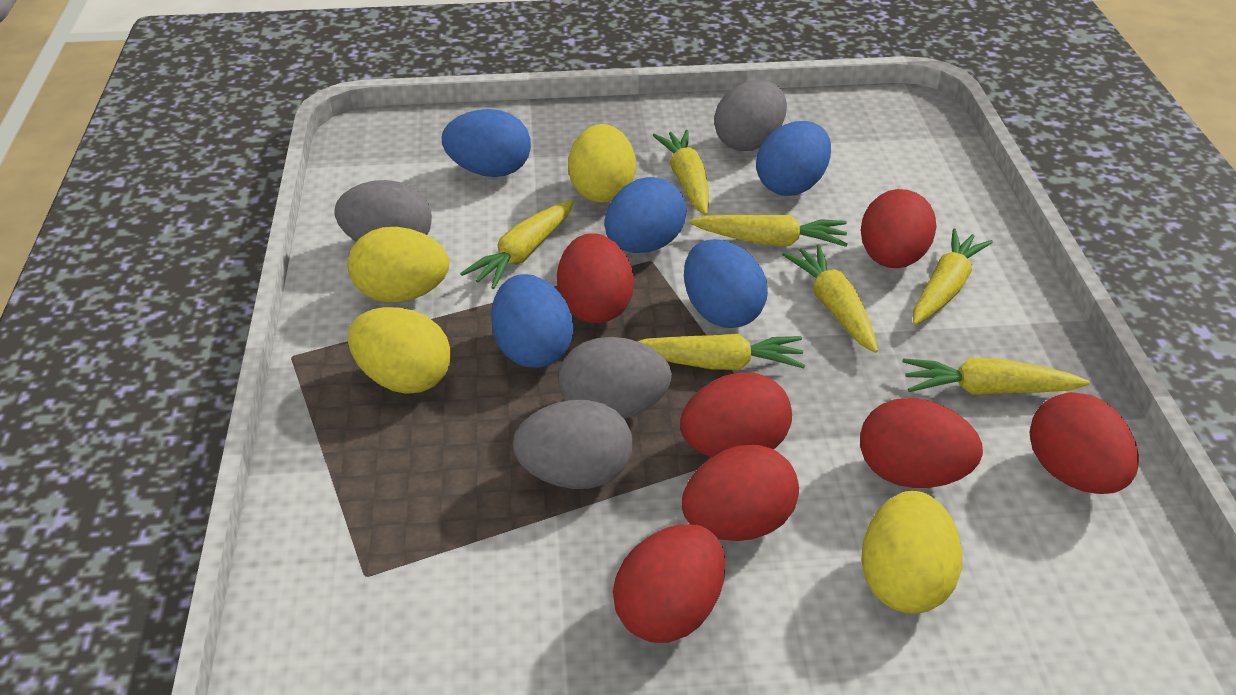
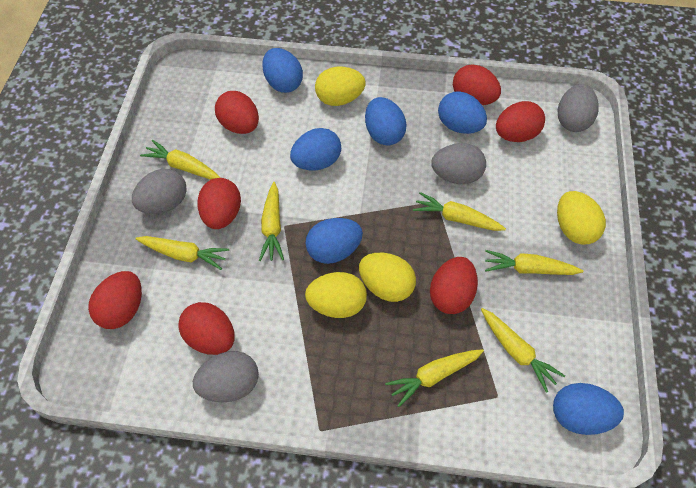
blue egg: [442,109,531,177] [491,274,573,368] [605,177,686,253] [684,239,768,328] [756,121,831,196] = 5 -> [262,48,303,93] [290,128,341,170] [306,218,363,264] [365,97,407,146] [438,91,487,134] [553,383,624,435] = 6

